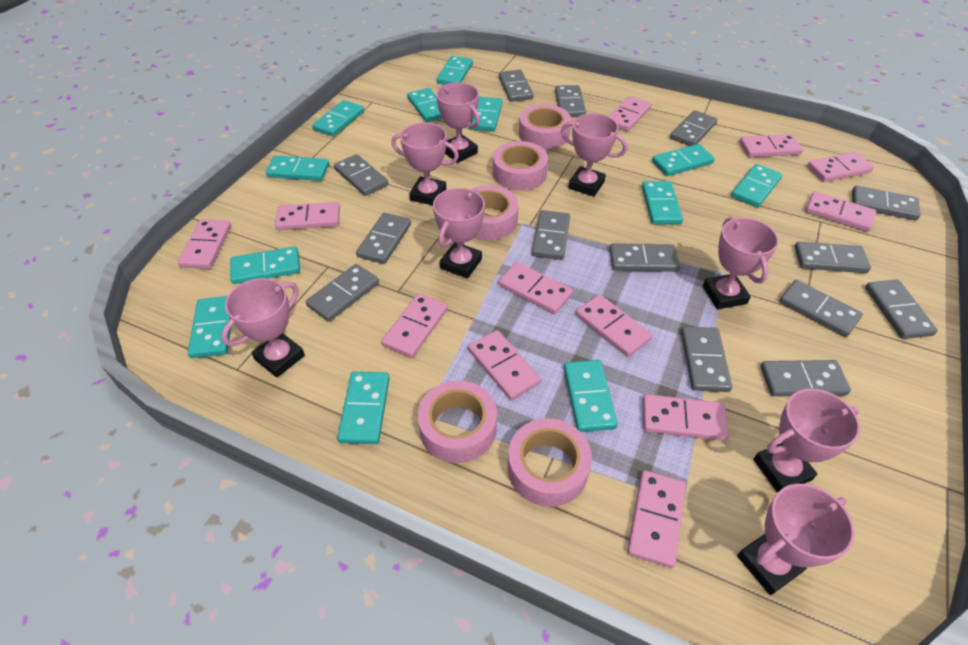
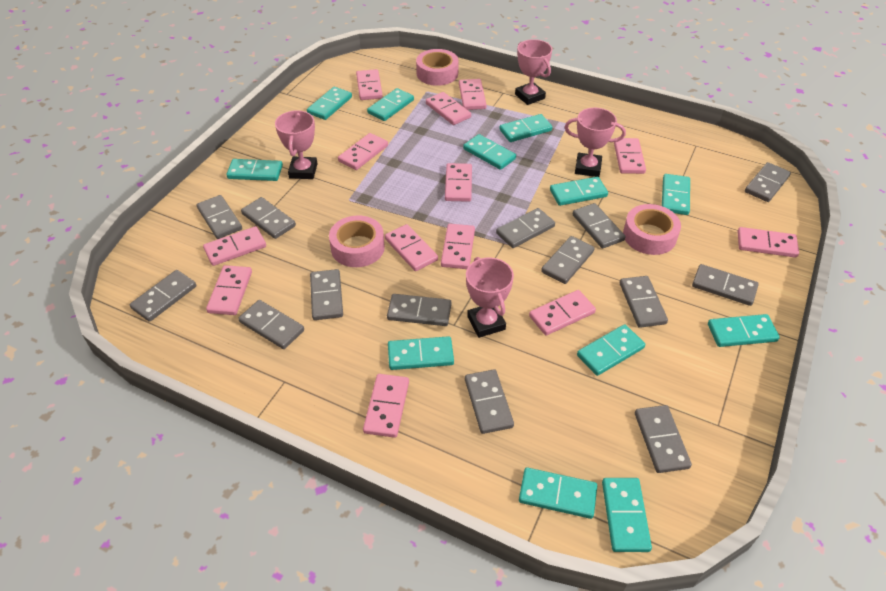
pink domino: [177,219,231,269] [275,202,340,230] [381,293,448,358] [468,330,541,400] [498,262,573,314] [576,294,652,357] [609,96,651,131] [627,470,686,568] [643,394,729,441] [739,134,803,157] [806,191,876,232] [807,152,874,182] = 12 -> [203,226,266,266] [206,265,252,315] [338,133,388,170] [356,69,383,100] [363,374,409,438] [385,224,438,271] [426,92,471,125] [441,224,475,269] [445,163,472,202] [459,79,487,110] [529,290,596,335] [614,138,646,174] [738,227,799,258] = 13
pink tape: [417,381,497,463] [471,185,519,240] [493,141,548,191] [508,418,592,507] [519,104,571,149] = 5 -> [329,215,385,267] [416,49,459,86] [623,204,681,255] = 3
pink trophy: [221,278,305,378] [391,123,459,205] [433,188,485,279] [436,82,480,163] [561,113,627,197] [703,217,779,309] [737,484,855,595] [753,389,860,493] = 8 -> [275,110,317,179] [466,257,514,338] [515,39,552,105] [565,108,626,177] = 4

